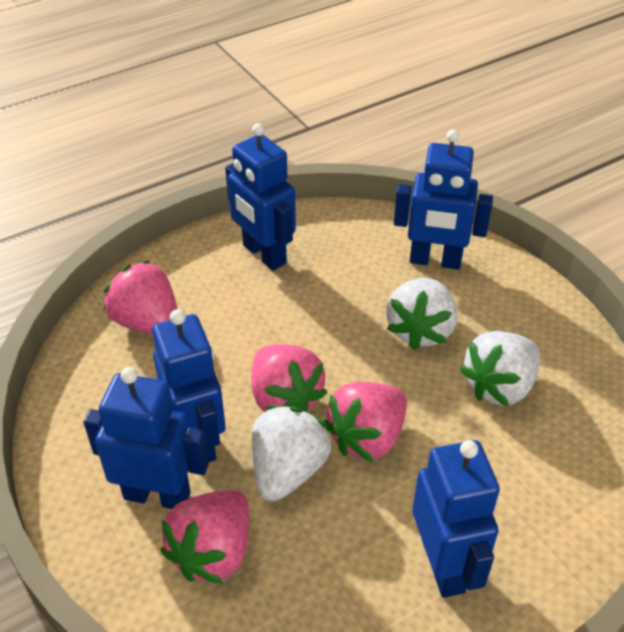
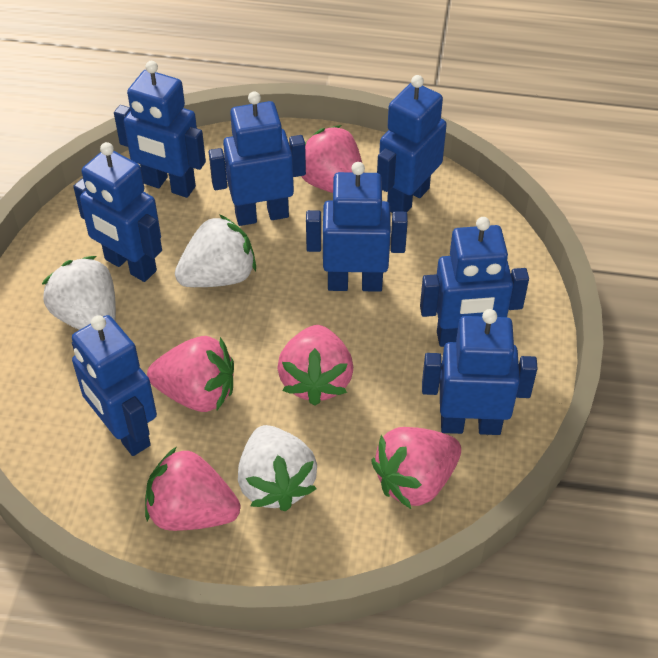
blue robot: [84,367,209,509] [152,309,226,462] [225,123,296,271] [394,129,493,269] [412,440,500,598] = 5 -> [72,315,157,456] [73,142,162,282] [114,61,206,198] [209,91,306,226] [306,162,408,292] [377,75,447,213] [420,217,529,347] [422,309,538,435] = 8
pink strawberry: [104,260,177,335] [161,490,249,584] [251,344,328,412] [324,382,407,462] = 4 -> [145,447,241,531] [147,336,234,412] [277,325,353,406] [301,125,362,193] [372,427,461,509] = 5

